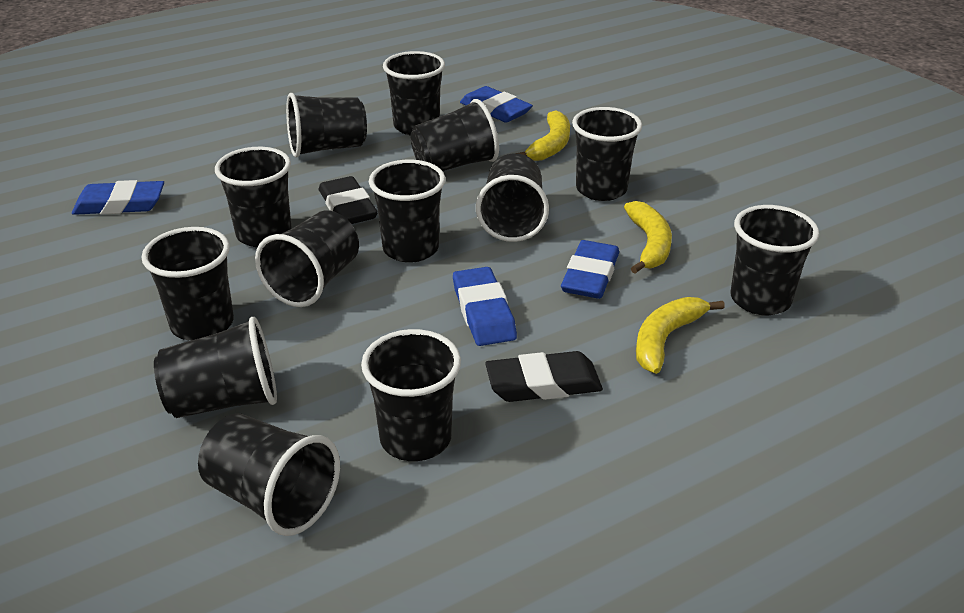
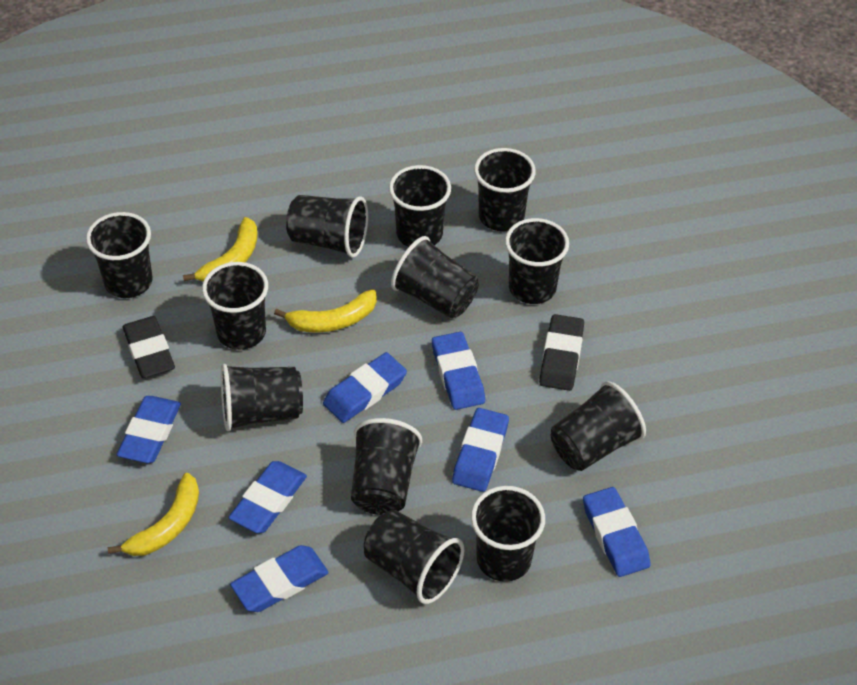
black cup: [141,227,234,341] [154,317,277,418] [198,414,340,536] [215,147,292,247] [255,210,359,307] [286,93,367,157] [361,329,461,461] [369,160,446,263] [383,51,445,136] [411,99,499,171] [476,153,549,242] [572,107,642,201] [730,205,819,315] = 13 -> [86,212,153,298] [202,262,268,350] [221,364,303,431] [286,195,368,258] [351,418,422,515] [364,510,464,604] [389,165,451,247] [391,236,479,318] [471,486,545,582] [474,148,536,231] [505,218,569,304] [551,381,646,471] = 12
blue eraser: [72,180,164,215] [453,267,517,346] [460,86,533,123] [561,240,619,299] = 4 -> [117,396,181,463] [228,461,307,533] [230,545,329,612] [323,352,407,423] [432,332,485,410] [452,408,509,492] [583,487,651,577] = 7

